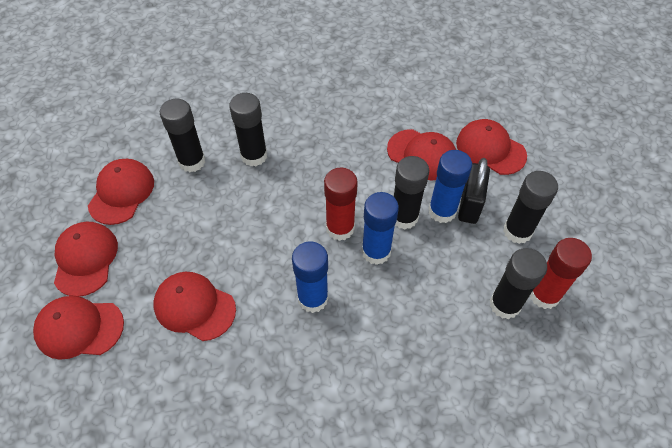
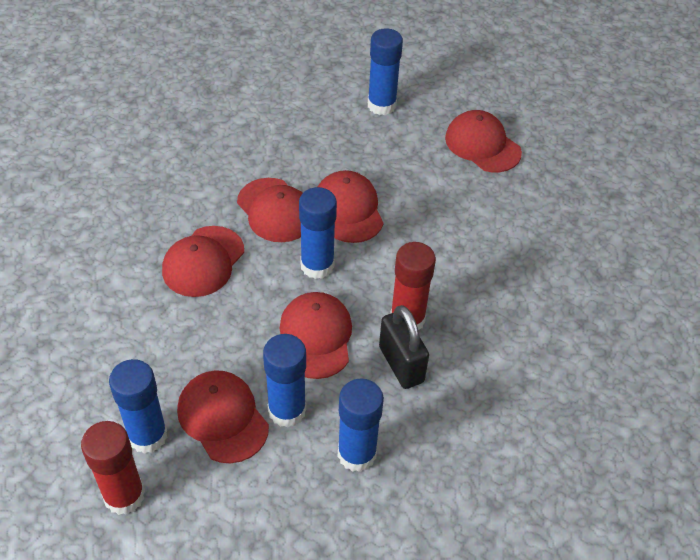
black glue stick: [160,99,205,172] [229,93,267,166] [394,156,429,229] [490,248,547,319] [503,171,558,244] = 5 -> none = 0
blue glue stick: [292,241,329,313] [362,192,399,265] [428,150,472,223] = 3 -> [109,359,167,454] [263,334,306,428] [299,187,337,279] [338,379,384,472] [368,28,403,115] = 5

